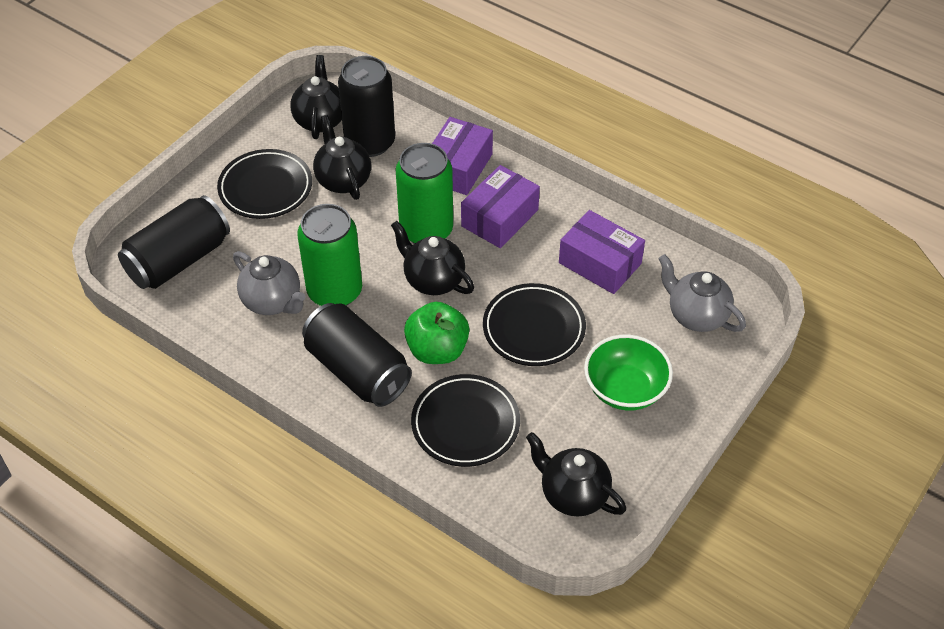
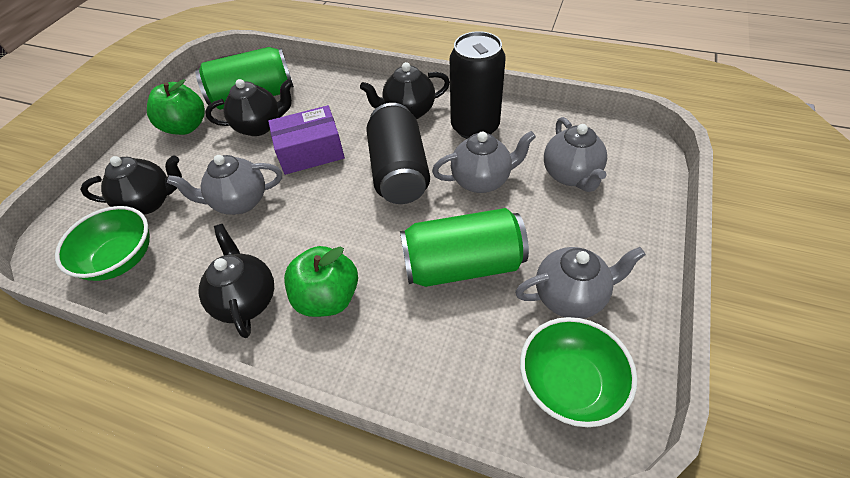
black can: [118,195,230,289] [302,303,412,407] [338,56,395,157] = 3 -> [366,103,430,204] [450,31,506,139] = 2
black plate: [217,149,312,219] [411,374,520,467] [483,283,586,366] = 3 -> none = 0
green apple: [404,302,469,364] = 1 -> [147,79,205,135] [284,246,358,317] = 2
green bowl: [584,335,673,411] = 1 -> [55,206,150,281] [520,317,637,427] = 2
grey teapot: [233,251,305,315] [659,254,746,332] = 2 -> [167,155,282,215] [432,131,536,193] [515,247,646,319] [544,117,607,192] = 4
purple box: [432,117,493,195] [461,165,540,248] [559,210,645,294] = 3 -> [268,105,345,175] = 1

